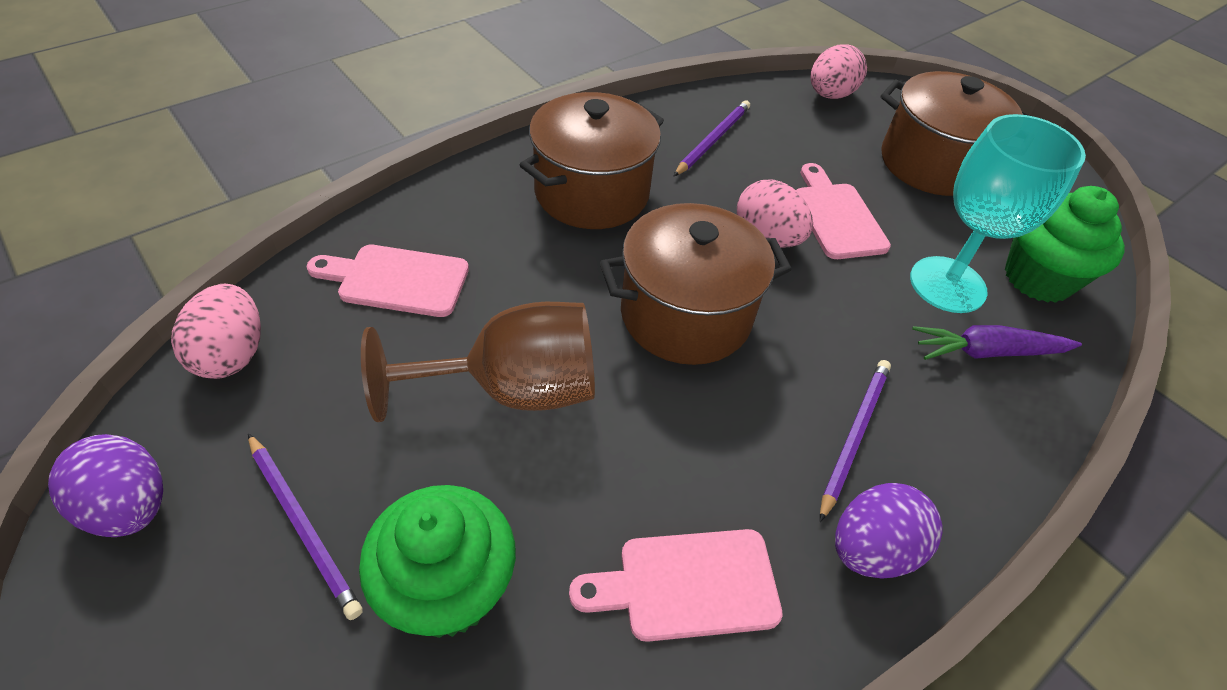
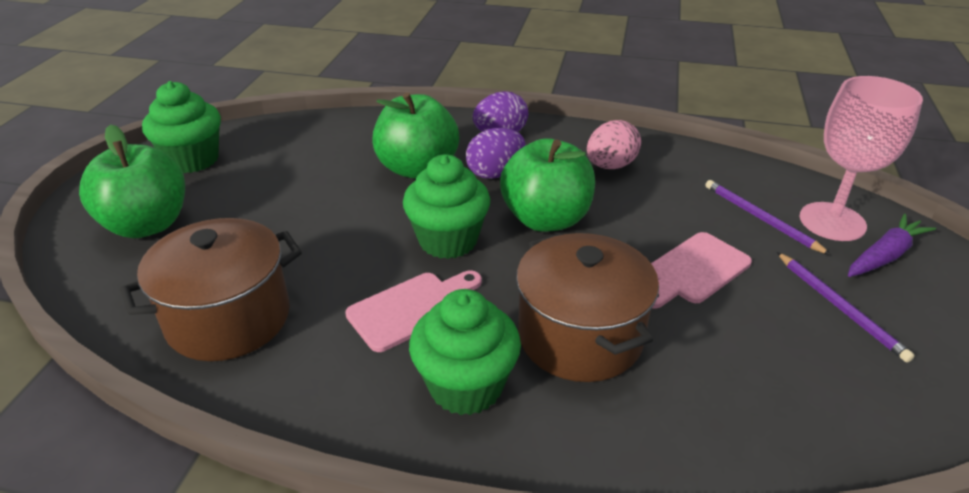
brown goblet: [361,302,595,422] = 1 -> none = 0
brown pot: [520,92,664,229] [600,203,792,365] [881,71,1023,196] = 3 -> [120,218,302,361] [516,233,659,382] = 2
green apple: none = 0 -> [79,125,185,238] [372,92,460,179] [500,138,595,232] = 3
green cupcake: [359,485,516,638] [1005,186,1125,303] = 2 -> [142,81,221,173] [403,154,490,259] [409,289,521,415] = 3
pink cutting board: [306,245,469,317] [569,529,783,642] [796,163,891,259] = 3 -> [345,270,482,352] [651,232,752,309] = 2
pink egg: [171,284,261,379] [737,180,813,248] [810,44,867,99] = 3 -> [587,120,641,169] = 1
pink goblet: none = 0 -> [799,76,923,241] = 1
purple pencil: [248,433,363,620] [674,100,750,176] [820,360,891,522] = 3 -> [705,180,831,255] [777,252,915,362] = 2
turquoise goblet: [910,114,1086,313] = 1 -> none = 0

